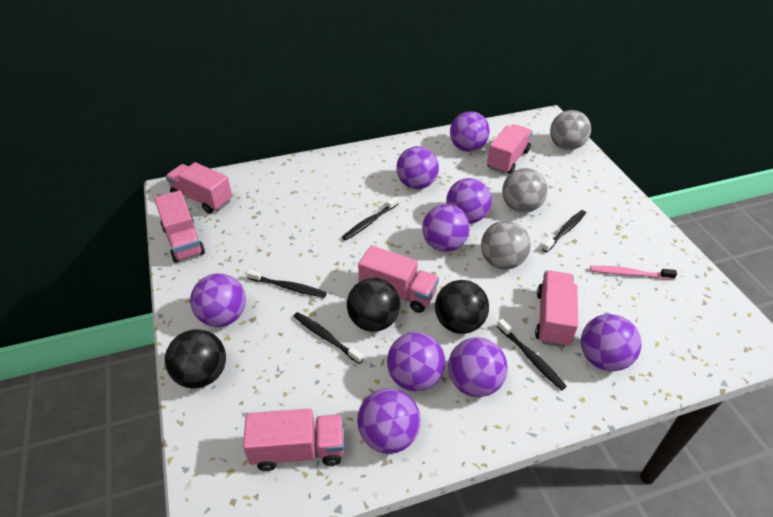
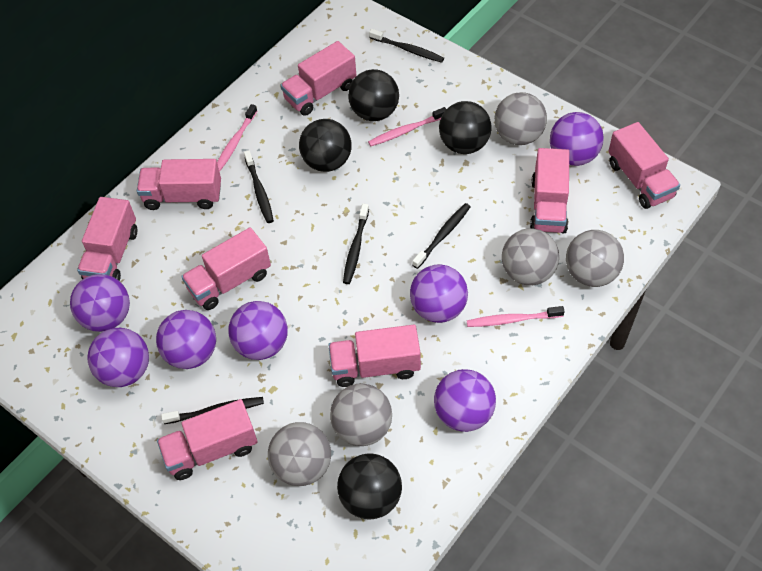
black ball: [165,329,226,388] [347,278,401,332] [435,280,489,334] = 3 -> [299,119,352,172] [337,453,402,519] [348,69,399,121] [439,101,492,154] = 4
grey ball: [481,221,531,269] [502,168,548,213] [550,110,591,150] = 3 -> [268,422,331,486] [330,383,392,446] [494,92,547,145] [502,228,559,285] [566,230,624,287] = 5
pink toothbrush: [590,266,677,280] = 1 -> [217,104,257,172] [368,107,446,146] [467,306,565,327] = 3
pink truck: [154,190,205,263] [166,162,232,214] [243,409,344,471] [358,245,439,313] [487,124,533,174] [535,271,578,347] = 6 -> [77,197,137,281] [137,159,221,210] [157,399,257,480] [181,227,271,310] [280,41,356,116] [328,325,421,387] [530,148,569,233] [608,122,680,209] = 8
purple ball: [190,273,246,327] [357,388,421,454] [387,332,445,391] [396,146,439,189] [422,204,470,252] [446,178,492,224] [448,337,508,397] [450,111,490,152] [581,314,642,371] = 9 -> [70,274,130,332] [87,328,149,387] [156,310,216,369] [228,301,288,360] [410,264,468,323] [434,369,496,432] [550,112,604,166] = 7

